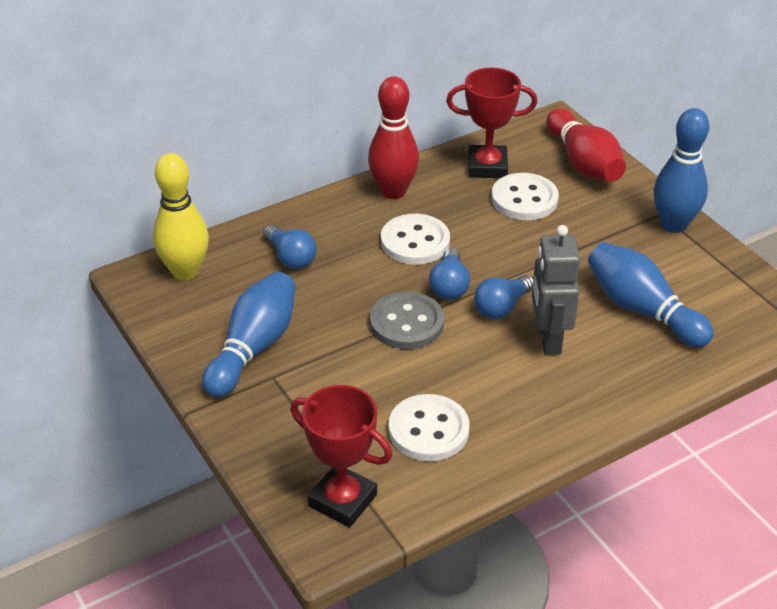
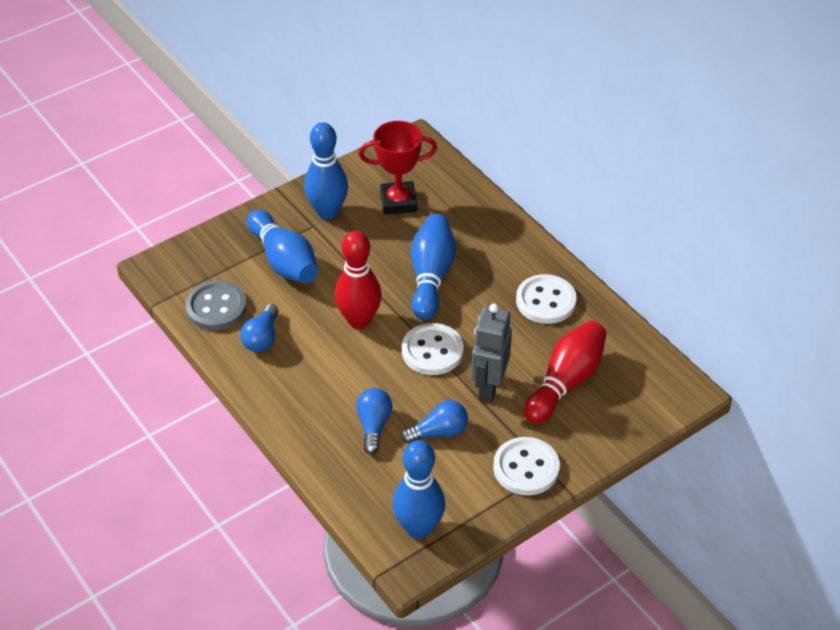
blue bowling pin: [202,272,296,397] [588,242,714,348] [654,108,710,233] = 3 -> [247,210,318,284] [304,122,348,219] [392,440,445,539] [411,214,456,320] = 4
red trophy: [290,385,392,527] [446,68,537,178] = 2 -> [359,121,437,215] = 1
yellow bowling pin: [153,153,209,281] = 1 -> none = 0

